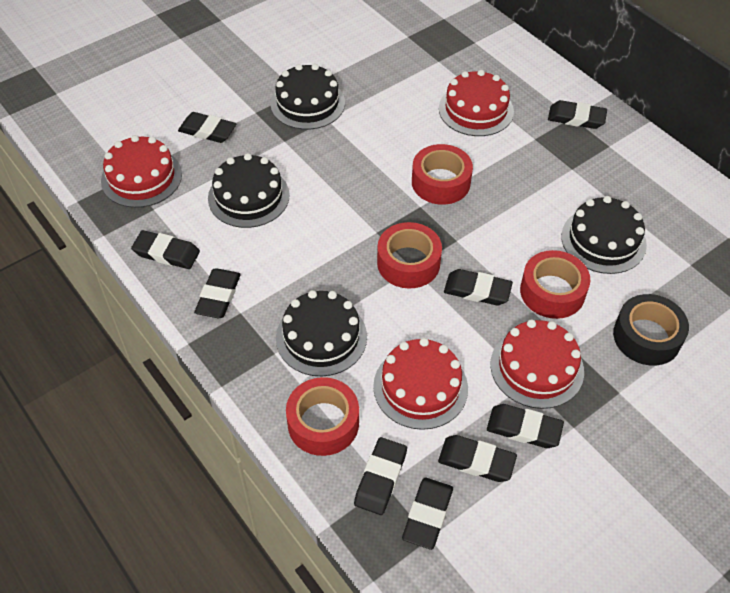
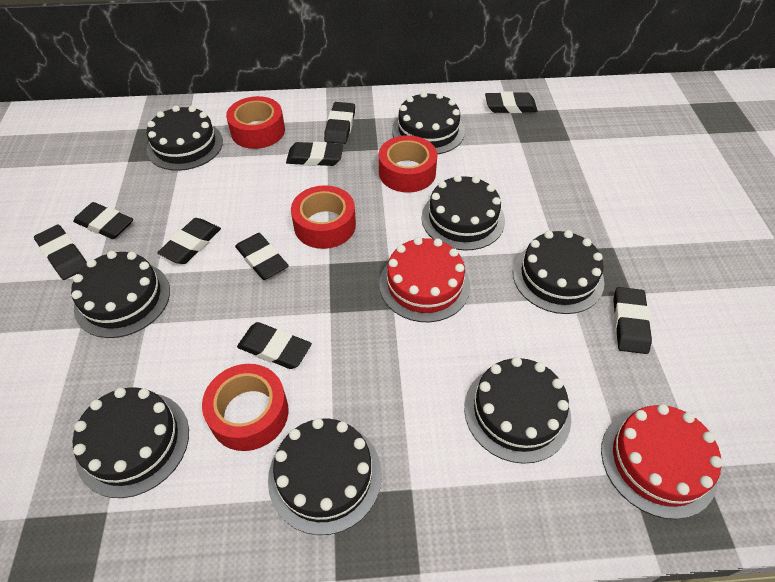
black cake: [208,153,290,228] [270,64,345,130] [276,290,367,376] [561,196,647,274] = 4 -> [71,251,170,338] [73,387,189,498] [147,106,223,171] [268,418,382,535] [392,91,465,154] [422,175,505,251] [464,357,571,464] [513,230,604,314] = 8
black tape: [613,294,689,366] = 1 -> none = 0
red cake: [101,135,182,208] [373,338,468,430] [439,70,514,136] [490,319,584,409] = 4 -> [379,237,470,322] [601,404,723,519] = 2

